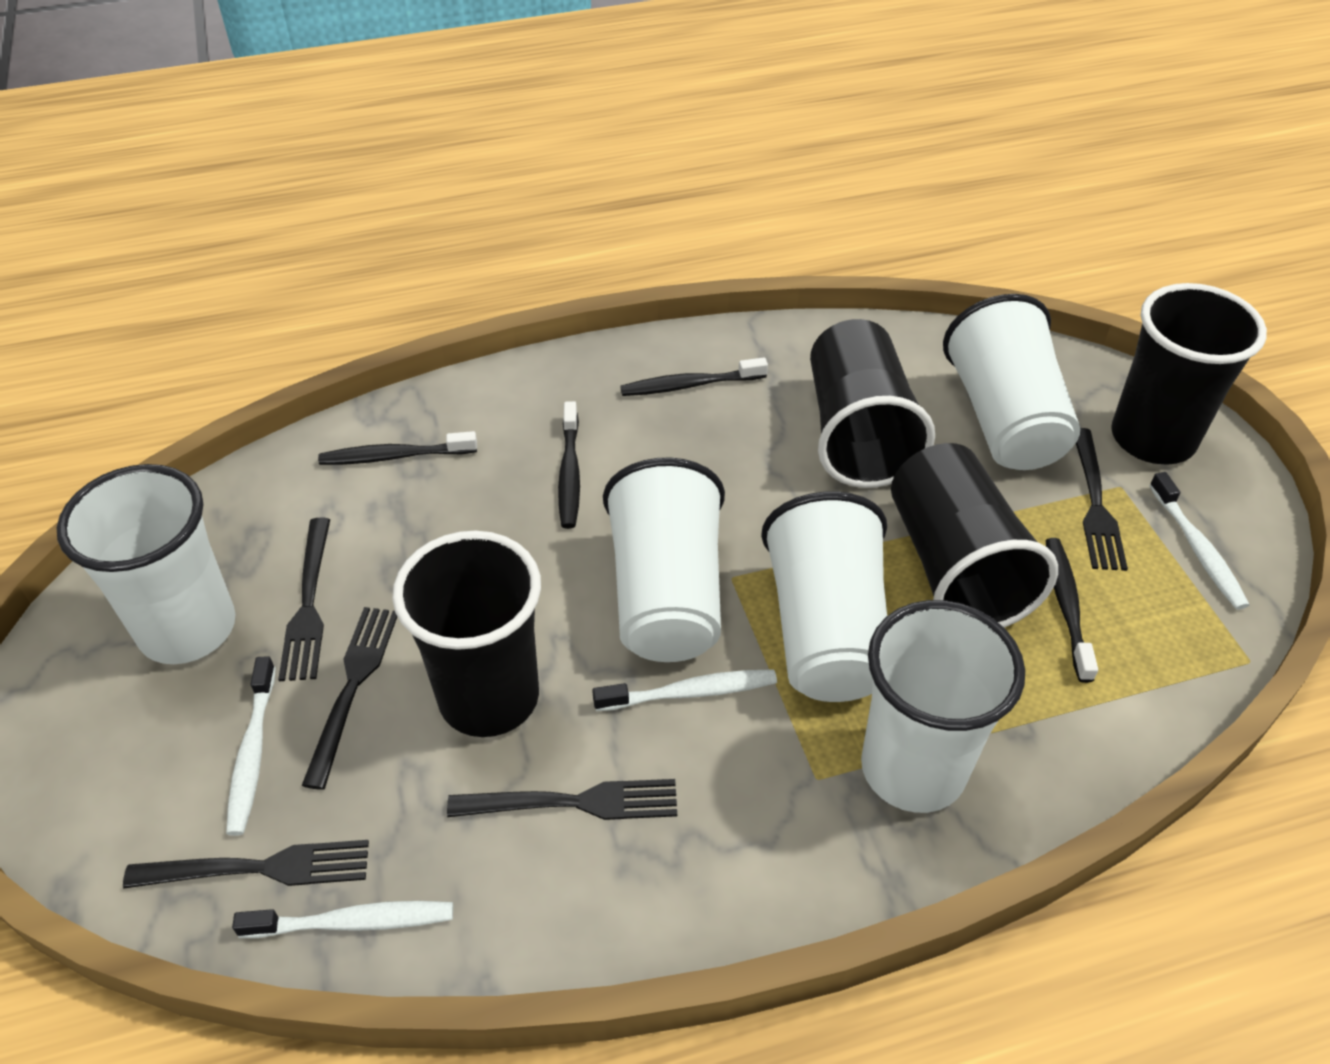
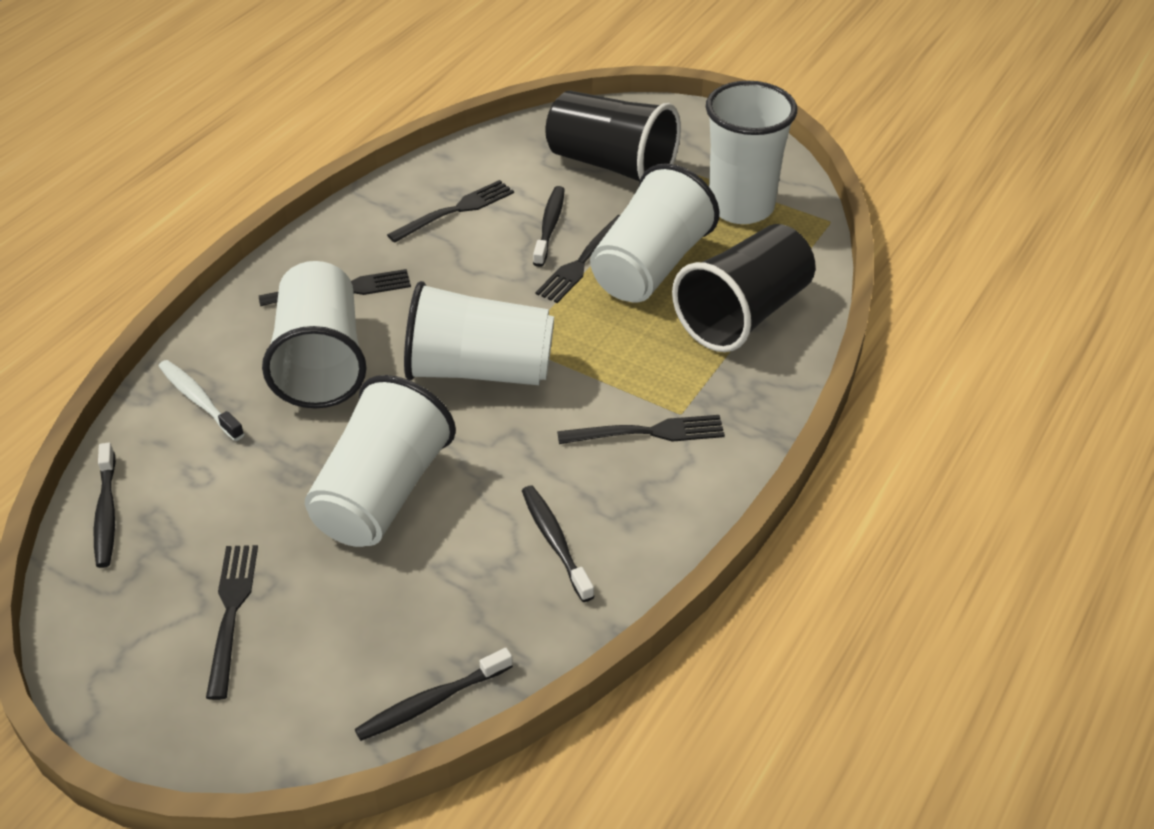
black cup: [392,531,541,737] [810,319,935,488] [891,443,1058,628] [1111,283,1267,465] = 4 -> [545,91,681,182] [672,224,815,352] = 2
white toothbrush: [226,656,276,836] [232,901,453,938] [592,669,777,711] [1149,472,1249,610] = 4 -> [158,360,244,441] = 1

